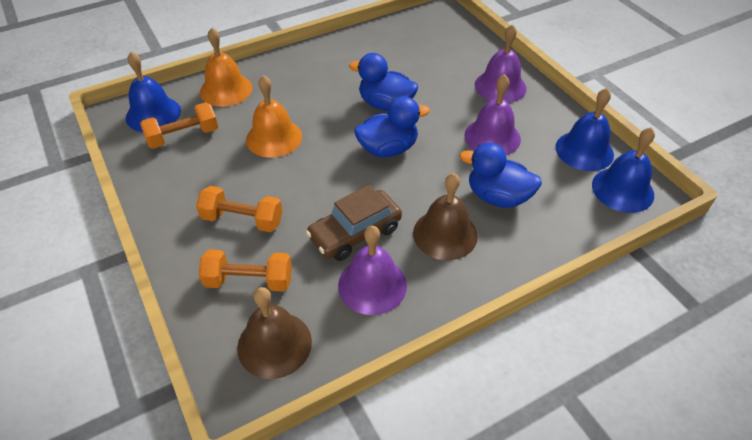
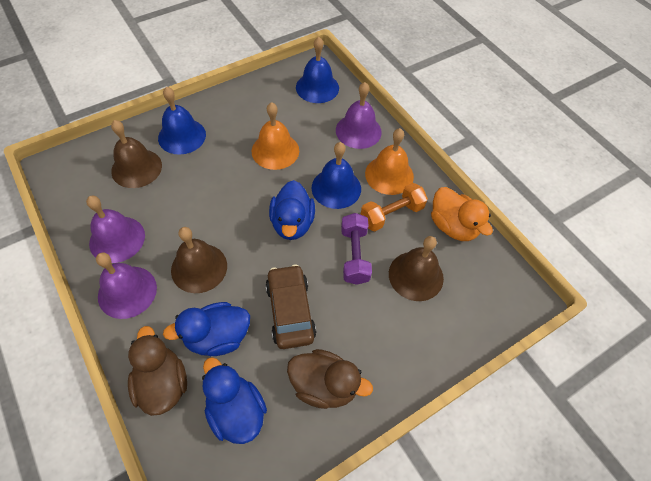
brown bell: [237,287,312,379] [413,173,478,260] = 2 -> [111,120,162,188] [171,227,227,293] [389,236,444,301] = 3
brown duck: none = 0 -> [128,326,187,416] [287,349,373,409] = 2
orange duck: none = 0 -> [431,187,493,241] = 1
orange dumbbell: [140,102,218,149] [196,186,282,232] [199,249,292,292] = 3 -> [361,183,428,232] = 1
purple dumbbell: none = 0 -> [341,213,372,285] = 1

